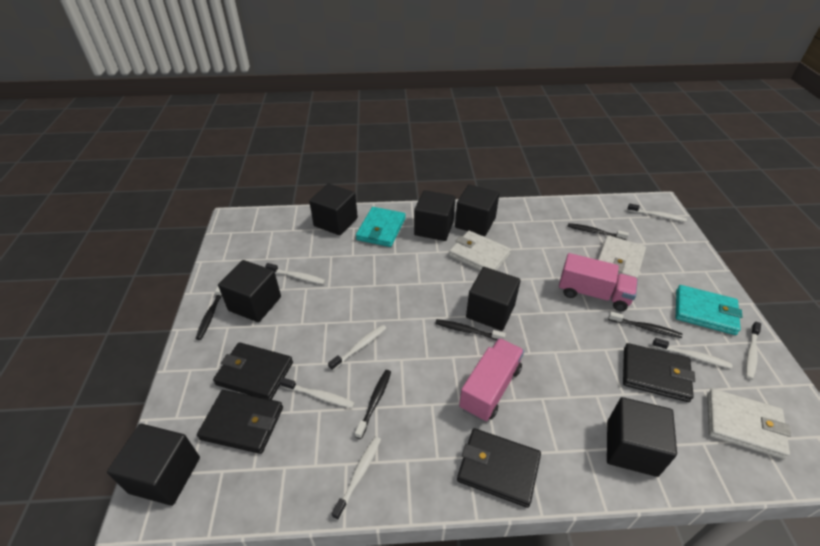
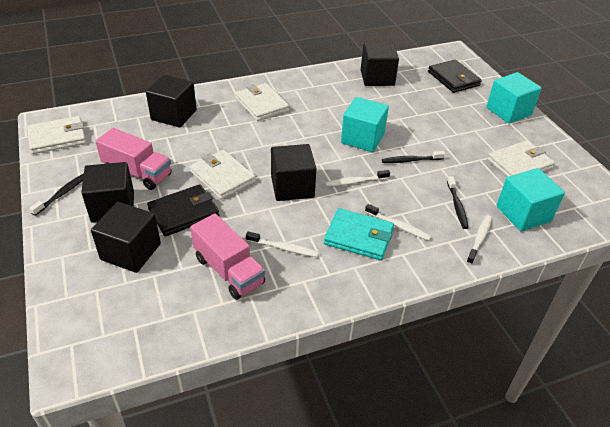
black cube: [107,424,200,506] [218,260,281,322] [309,184,358,236] [414,190,456,241] [455,184,499,236] [466,267,521,331] [607,397,677,477] = 7 -> [81,162,134,223] [91,202,161,273] [146,75,197,128] [271,144,316,201] [361,43,399,86] = 5
black toothbrush: [195,286,222,340] [355,370,391,439] [435,319,506,340] [567,223,629,240] [608,312,683,338] = 5 -> [30,173,84,216] [382,151,445,163] [447,176,468,229] = 3
black wallet: [197,390,283,454] [213,342,293,400] [457,428,541,508] [623,343,695,402] = 4 -> [147,184,219,237] [428,60,482,93] = 2
turquoise cube: none = 0 -> [341,97,389,152] [486,72,542,124] [496,168,565,231] = 3
turquoise wallet: [356,207,406,247] [676,285,742,335] = 2 -> [324,208,394,260] = 1
white toothbrush: [265,263,325,284] [280,378,355,408] [328,325,386,371] [332,436,381,520] [627,203,687,222] [652,338,732,369] [746,322,761,380] = 7 -> [246,231,319,257] [325,170,390,187] [365,204,431,241] [466,215,492,265] = 4
white wallet: [449,231,511,271] [598,235,646,278] [707,389,791,459] = 3 -> [27,116,86,154] [190,150,256,200] [235,83,289,121] [487,140,555,177] = 4

